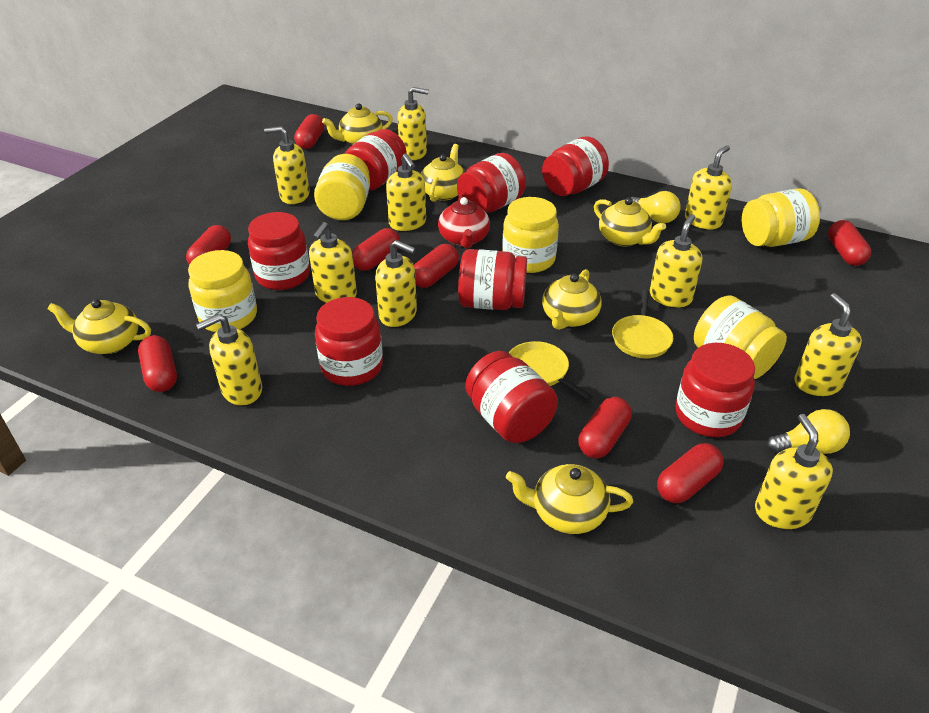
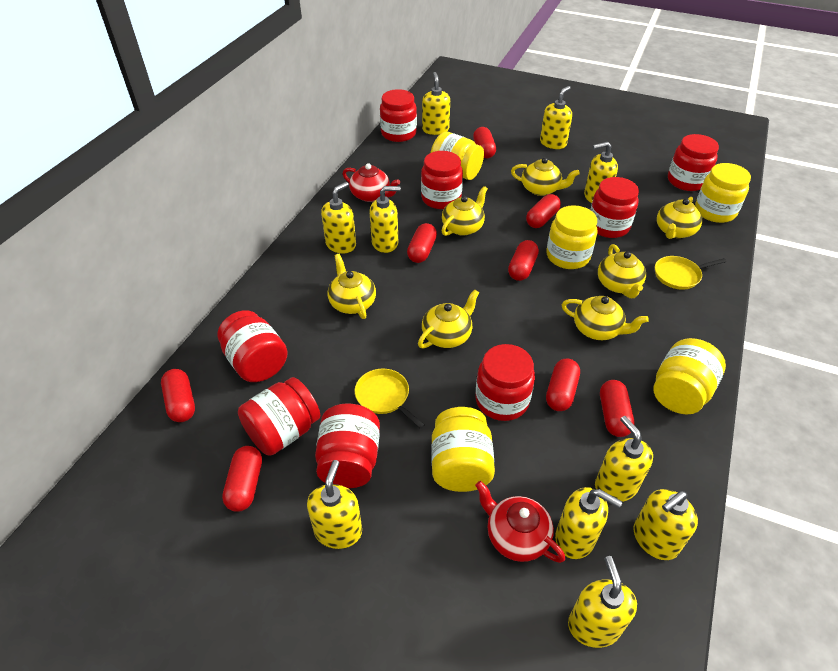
red teapot: [438,195,490,248] = 1 -> [343,163,400,202] [475,481,565,563] = 2
yellow light bulb: [630,191,681,223] [767,409,850,454] = 2 -> none = 0
yellow teapot: [47,299,151,354] [322,103,393,145] [421,144,466,202] [506,464,633,534] [542,269,601,330] [594,197,666,247] = 6 -> [328,254,376,319] [418,290,479,348] [442,186,488,236] [511,158,580,196] [562,296,649,340] [598,244,646,298] [657,197,702,239] = 7

